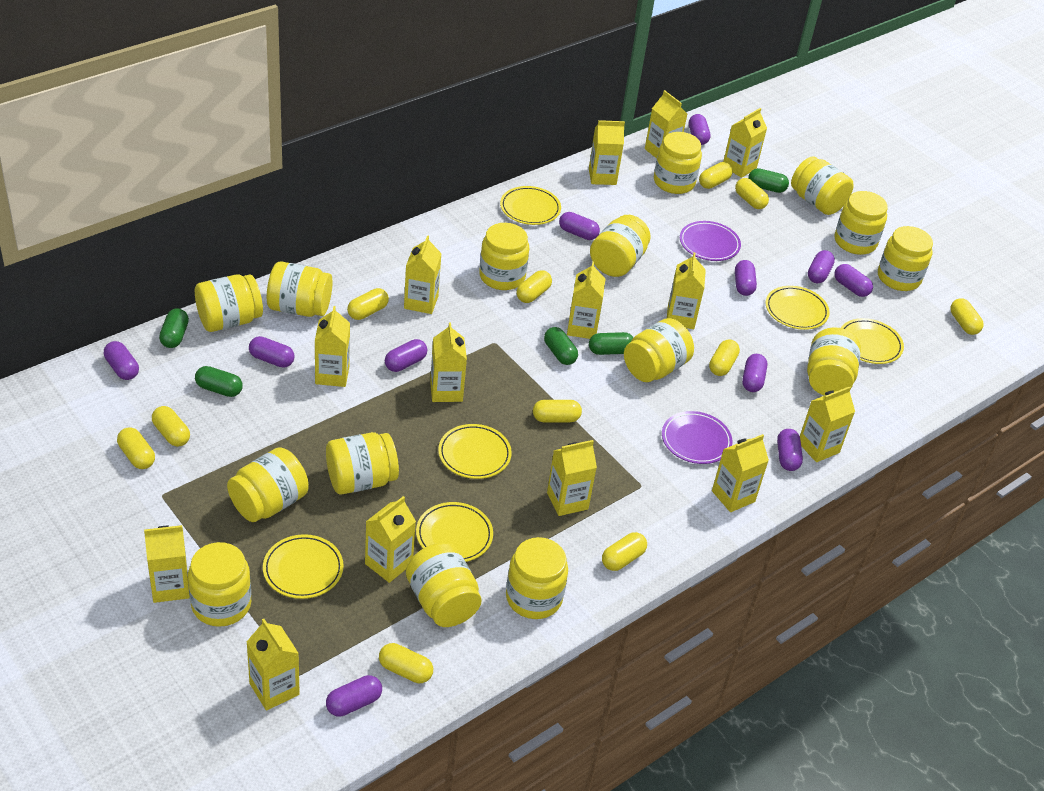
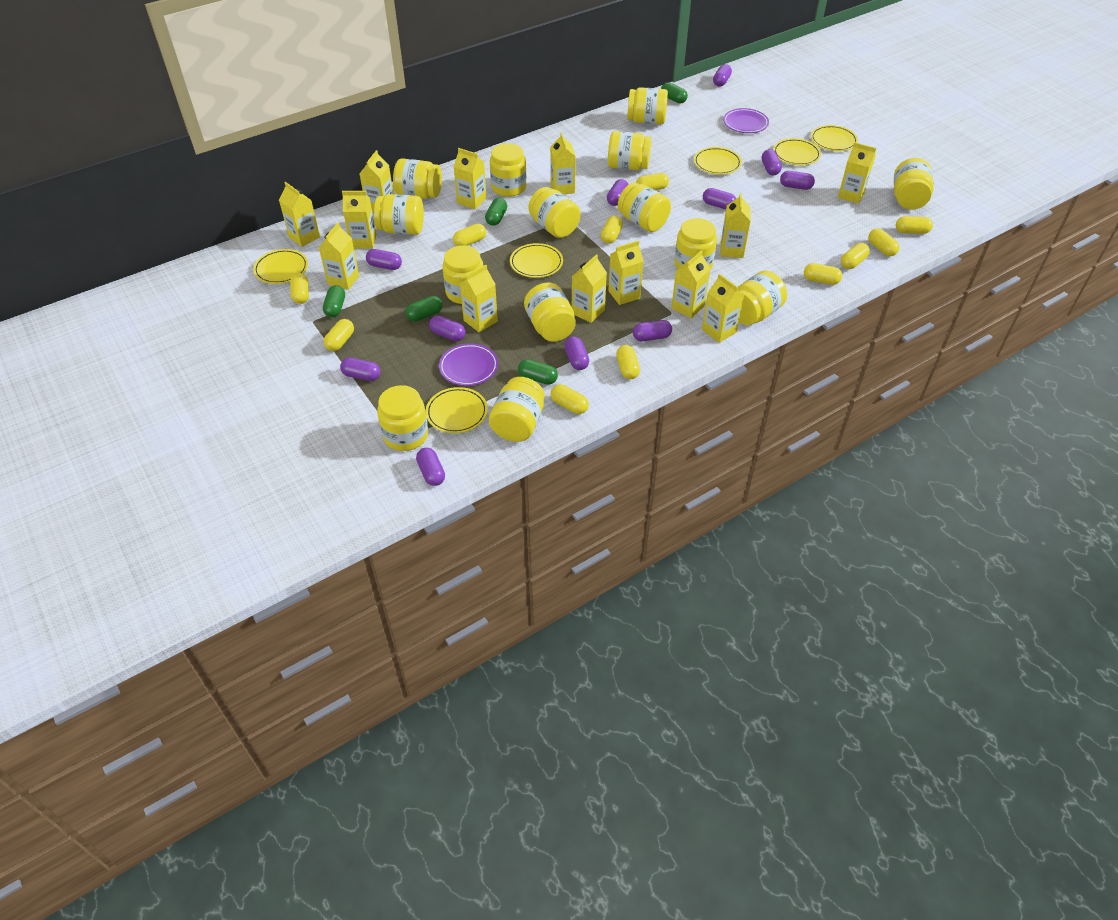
yellow carton: [144,525,190,603] [247,619,300,711] [315,306,350,387] [365,496,416,583] [404,235,442,314] [430,322,467,402] [547,440,597,516] [567,261,605,339] [589,120,625,185] [645,90,687,159] [667,252,706,329] [712,434,769,512] [723,108,767,178] [800,386,855,462] = 14 -> [279,182,320,247] [319,222,359,290] [342,191,376,249] [359,150,394,212] [454,148,487,210] [459,265,498,332] [550,132,576,194] [572,254,607,323] [608,240,644,305] [671,250,710,318] [702,274,744,343] [720,193,751,258] [838,142,876,204] = 13
yellow jar: [188,542,251,627] [195,274,263,332] [227,447,309,522] [267,262,332,317] [326,432,399,495] [406,543,482,627] [479,223,529,290] [506,537,568,619] [590,215,651,277] [624,318,694,382] [654,132,702,194] [791,156,854,215] [807,327,861,396] [835,191,888,255] [878,226,933,291] = 15 -> [374,194,424,235] [377,385,428,451] [393,158,442,199] [442,245,484,304] [489,377,545,442] [490,143,527,197] [524,282,576,342] [528,187,581,238] [608,131,651,170] [618,182,671,232] [627,87,668,124] [674,218,717,270] [737,271,787,325] [894,158,934,210] = 14

